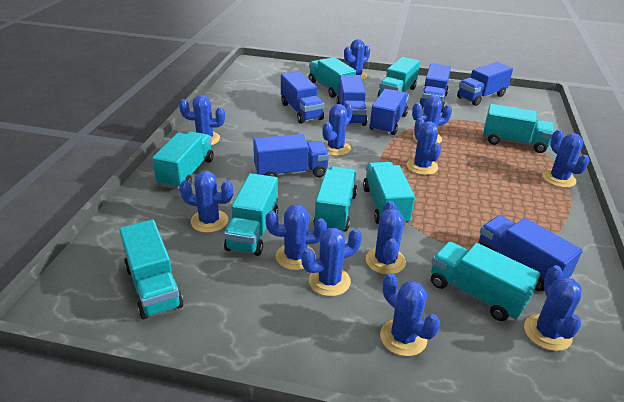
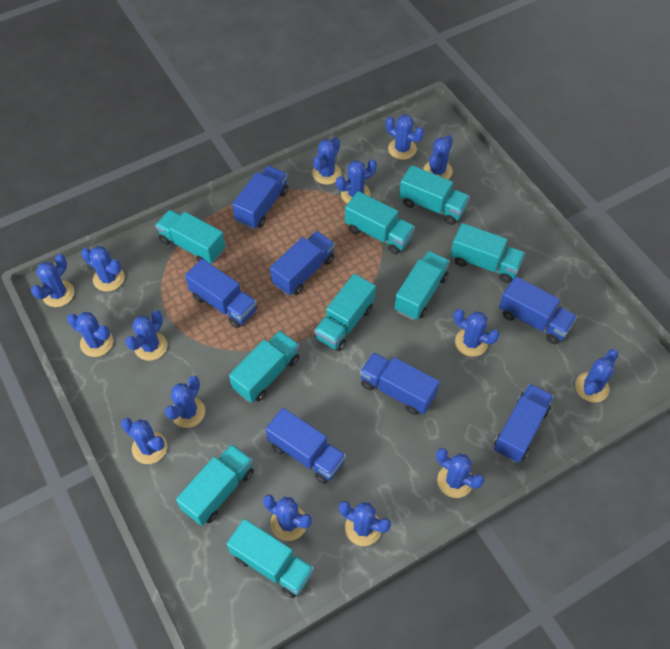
blue cactus: [179,95,225,145] [179,171,233,233] [266,204,327,270] [301,228,362,296] [323,103,353,156] [344,39,370,80] [366,201,406,275] [380,273,440,356] [406,118,441,175] [412,96,452,144] [524,265,581,351] [542,129,590,188] = 12 -> [31,254,74,307] [67,312,113,357] [81,246,124,292] [121,418,167,464] [125,311,167,361] [165,376,205,428] [263,494,312,541] [312,137,341,185] [336,159,377,204] [339,501,391,546] [386,114,424,160] [423,135,453,179] [436,448,484,498] [453,309,500,357] [575,349,619,402] = 15

